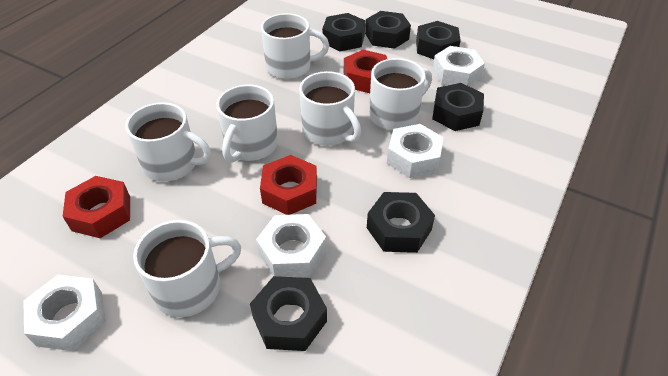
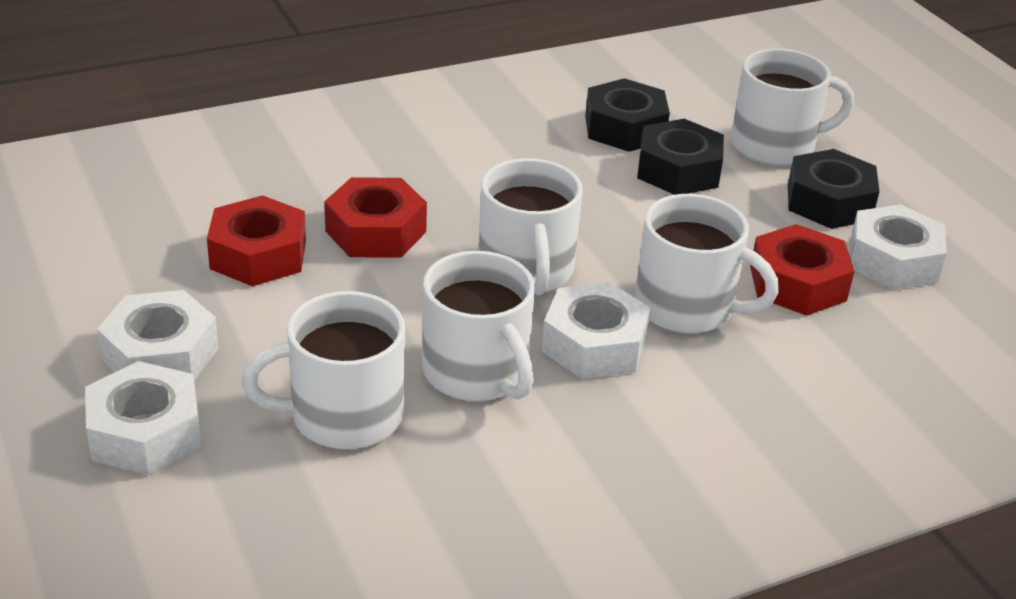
black nut: [250,276,327,351] [322,13,365,52] [365,11,411,49] [367,192,435,253] [416,21,461,59] [432,83,484,131] = 6 -> [585,78,670,152] [637,119,724,195] [788,149,880,229] = 3
white mug: [125,102,211,182] [133,220,241,317] [216,85,278,163] [261,13,329,79] [299,71,361,146] [369,58,432,131] = 6 -> [242,291,405,449] [422,251,535,401] [479,158,583,295] [635,194,779,333] [731,48,854,166] = 5

